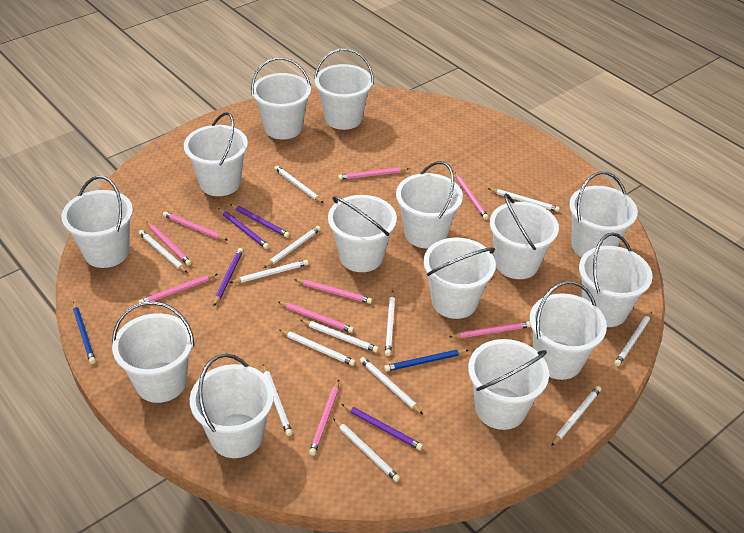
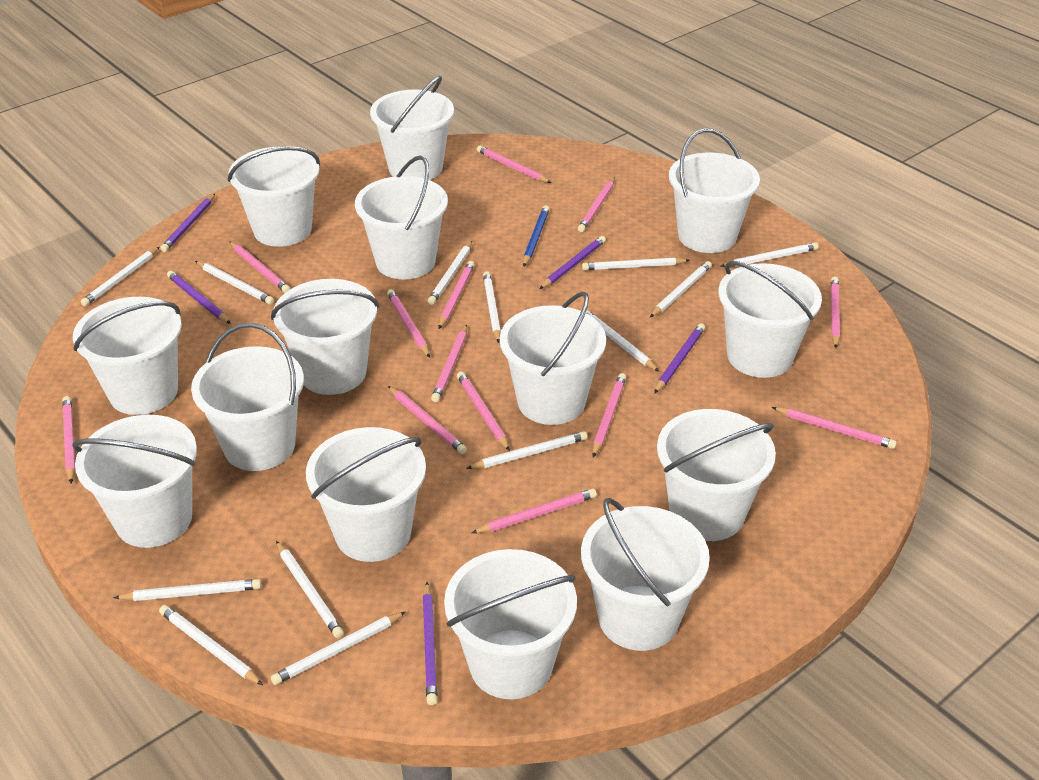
blue pencil: [73,301,96,364] [384,350,469,372] = 2 -> [523,205,550,266] = 1
pink pencil: [139,274,218,303] [146,221,192,266] [163,211,227,240] [277,301,354,333] [294,279,372,304] [309,380,339,456] [338,168,409,180] [449,321,531,338] [455,173,489,220] = 9 -> [62,396,75,484] [229,241,290,293] [387,289,430,358] [388,386,467,454] [431,325,467,402] [439,261,475,329] [457,371,510,451] [472,489,597,533] [477,146,551,183] [578,177,615,232] [592,373,626,457] [772,407,897,449] [831,277,840,348] = 13
purple pencil: [214,248,243,306] [218,208,269,249] [230,204,290,238] [342,404,423,450] = 4 -> [160,194,215,252] [167,271,231,324] [423,582,438,705] [539,236,606,289] [654,323,705,394] = 5

